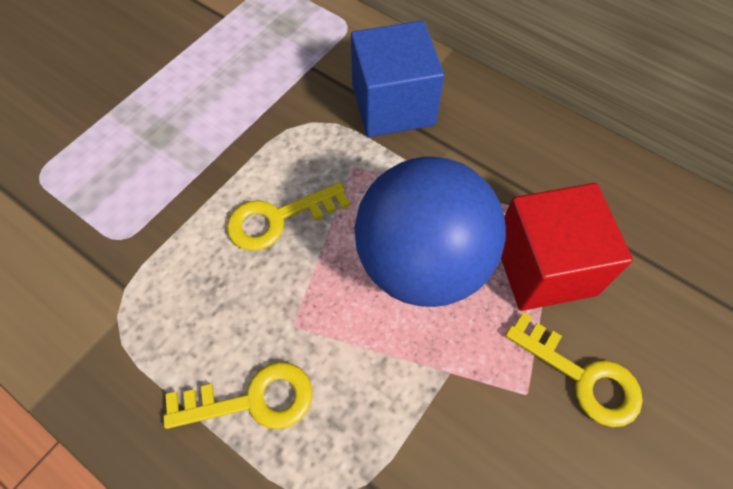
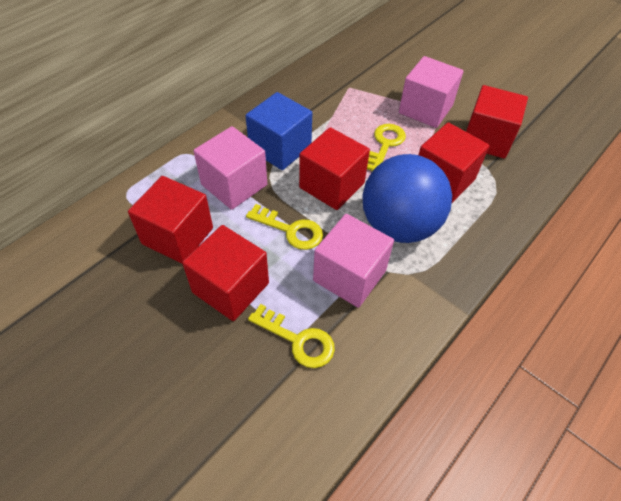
pink cube: none = 0 -> [194,126,267,210] [313,214,394,308] [399,56,463,128] = 3
red cube: [501,183,633,311] = 1 -> [128,176,213,264] [182,225,269,321] [299,127,370,210] [418,122,489,203] [466,85,528,159] = 5

